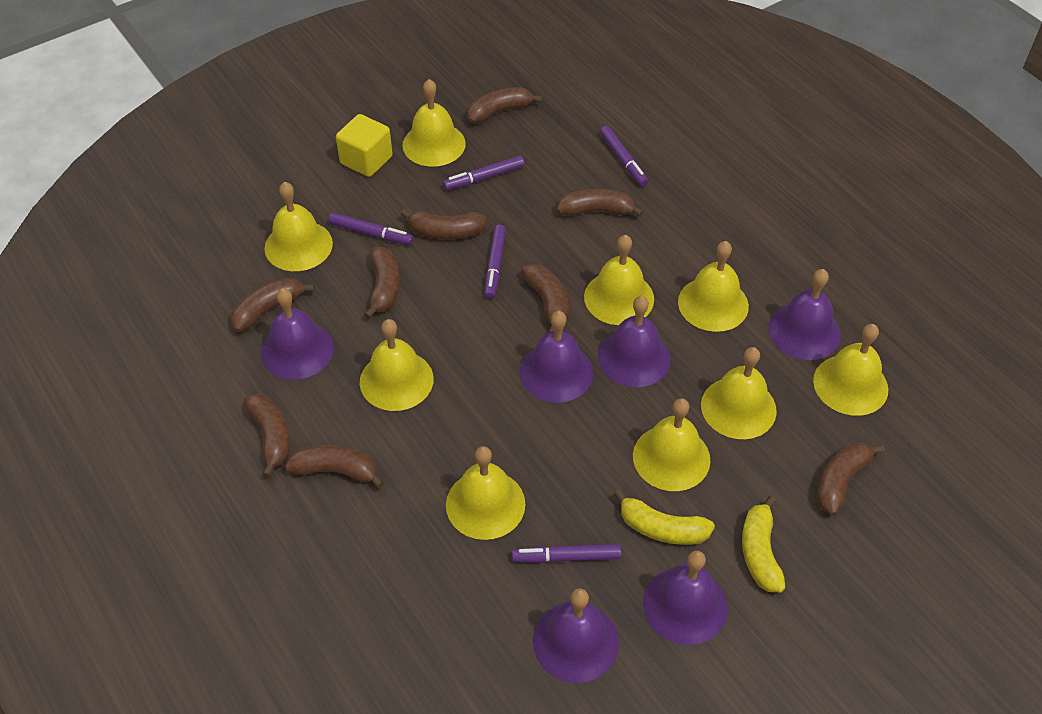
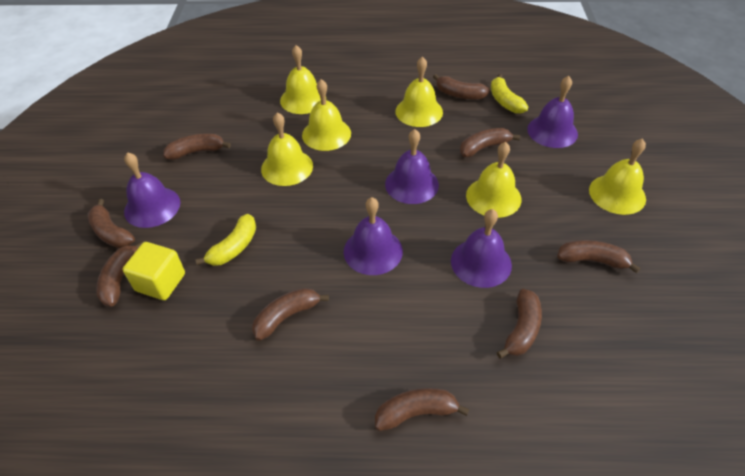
purple bell: [261,288,334,380] [520,311,593,403] [533,588,619,683] [598,296,671,387] [643,551,728,645] [768,269,841,360] = 6 -> [124,152,181,228] [344,197,403,275] [385,129,439,204] [451,209,512,288] [527,76,578,148] = 5
purple marker: [329,212,414,245] [443,156,525,190] [484,225,506,299] [512,544,621,563] [600,126,648,187] = 5 -> none = 0
yellow bell: [264,182,333,271] [360,319,434,411] [402,79,466,167] [446,446,526,540] [584,235,654,325] [633,398,710,491] [678,241,749,332] [701,347,777,439] [813,324,888,416] = 9 -> [261,112,313,186] [280,45,321,114] [302,79,351,151] [395,56,443,127] [466,142,521,218] [589,138,646,215] = 6

